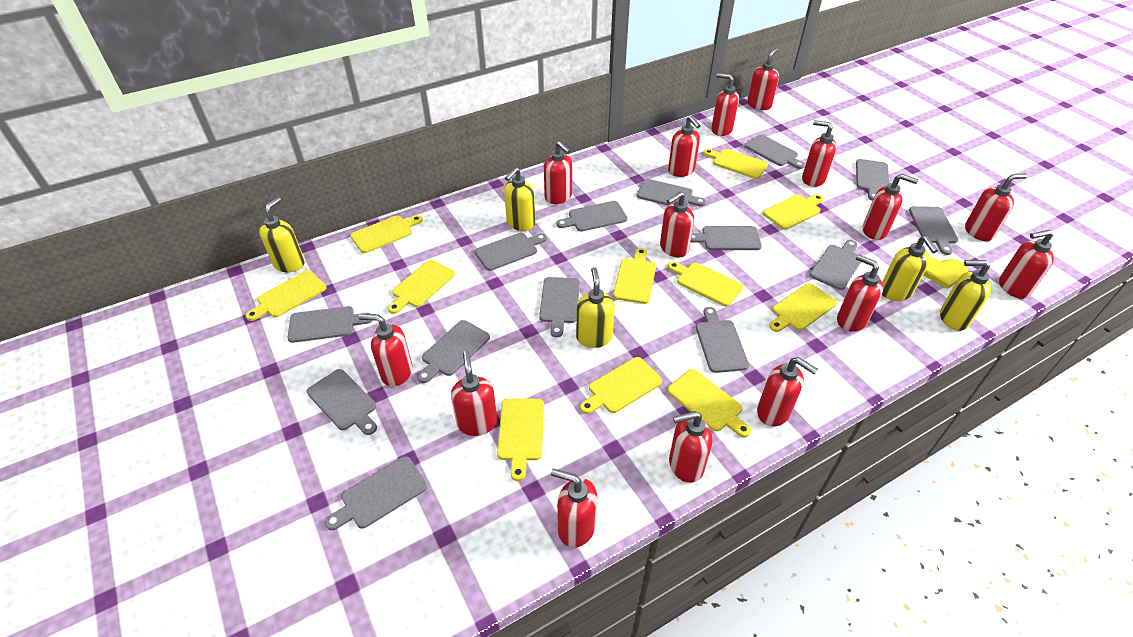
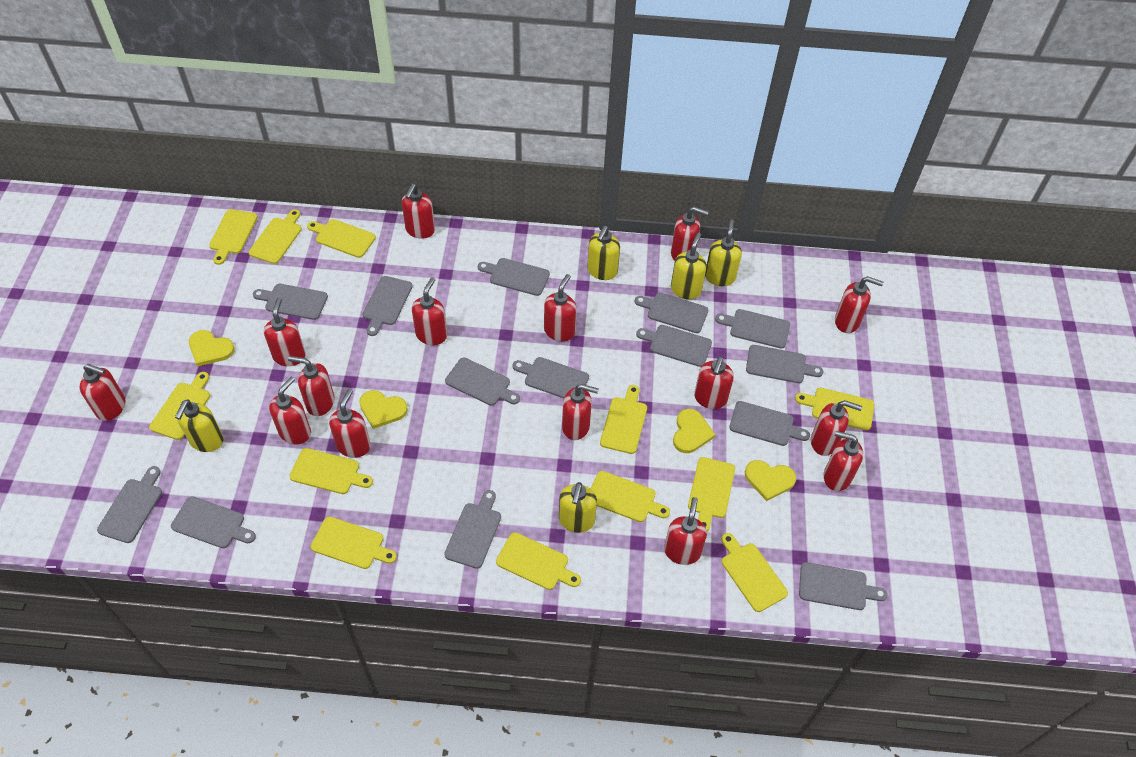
yellow cutting board: [245,270,326,321] [350,215,423,253] [388,260,455,314] [497,398,544,481] [580,357,662,414] [613,248,656,304] [667,369,751,437] [668,261,743,307] [703,149,768,179] [763,194,824,230] [769,283,837,332] = 11 -> [149,372,210,440] [209,209,258,265] [249,209,302,264] [290,448,373,494] [307,219,376,258] [311,516,397,569] [496,532,581,590] [591,471,670,522] [600,385,647,454] [688,457,735,531] [721,533,788,612] [795,388,874,430] = 12
yellow heart: [923,257,968,289] = 1 -> [189,330,234,367] [359,390,408,429] [673,409,716,453] [745,460,796,501] = 4

